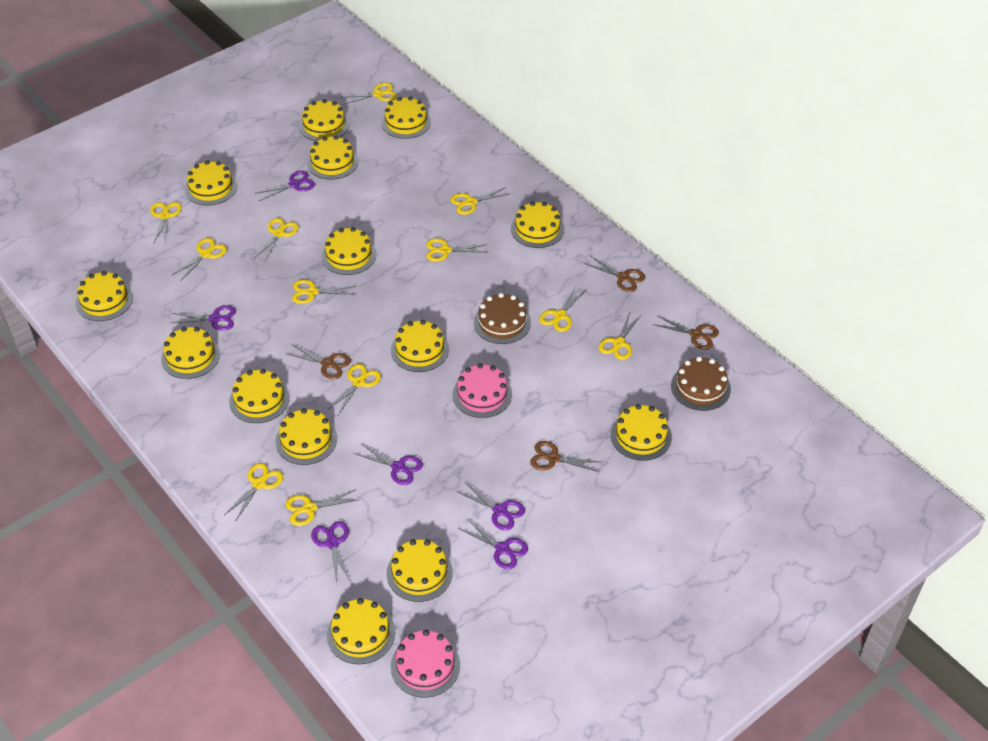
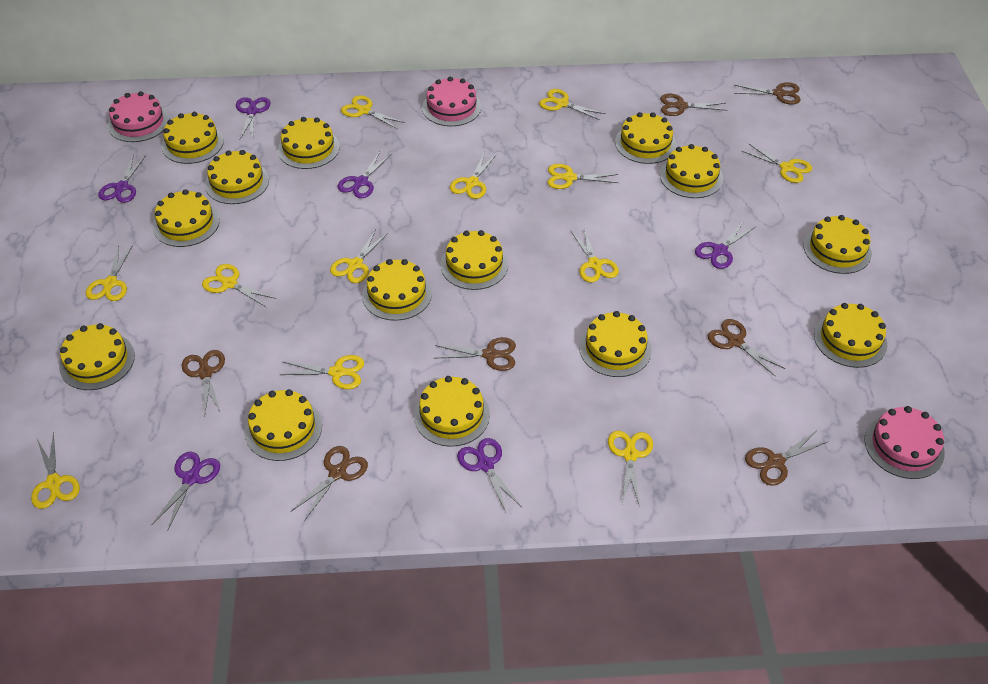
brown cake: [474,293,531,344] [671,357,731,411] = 2 -> none = 0
brown scissors: [285,345,351,379] [530,441,600,472] [584,256,646,292] [653,316,719,350] = 4 -> [182,350,225,417] [291,446,368,520] [434,337,516,371] [660,94,727,116] [708,319,785,377] [734,82,801,105] [745,431,827,486] = 7
pink cake: [391,630,460,698] [453,363,512,418] = 2 -> [108,91,169,142] [422,77,481,126] [865,406,945,479] = 3

